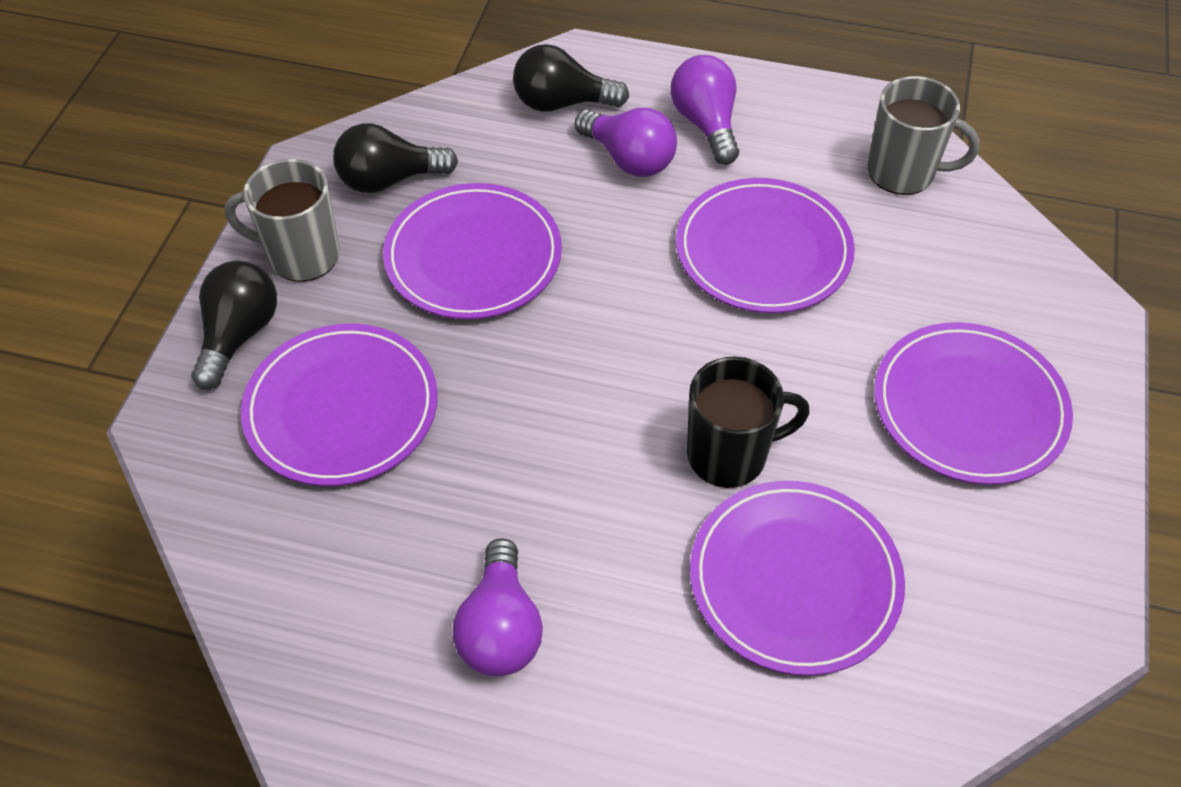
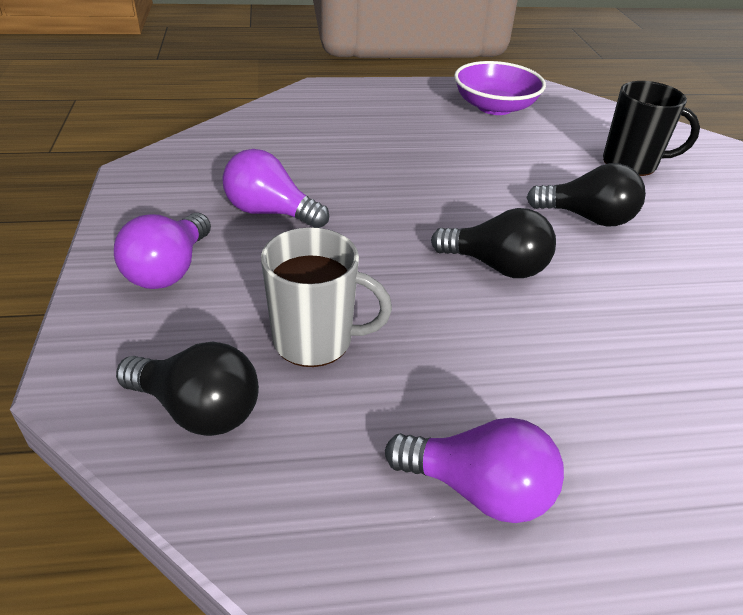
grey mug: [225,159,340,282] [867,76,980,195] = 2 -> [261,227,392,367] = 1
purple bowl: none = 0 -> [454,61,546,115] = 1
purple plate: [241,324,438,486] [383,183,562,319] [676,178,855,313] [690,481,905,676] [874,322,1073,485] = 5 -> none = 0

